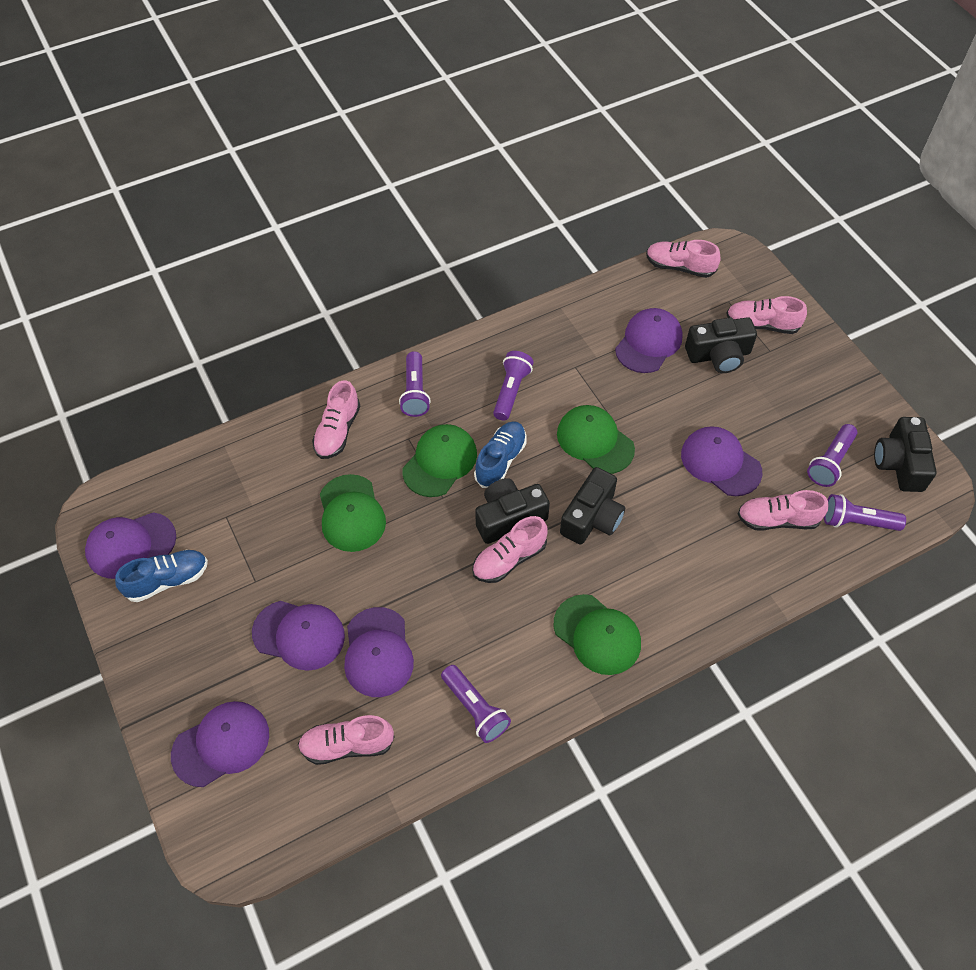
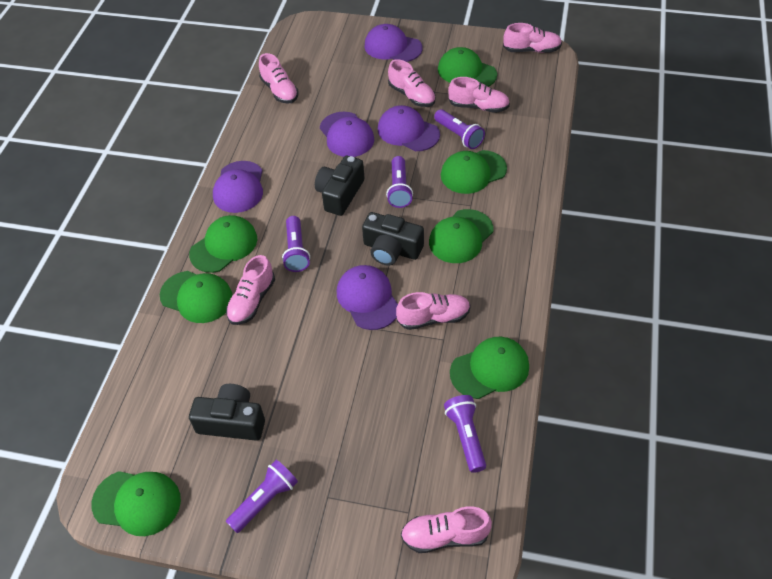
black camera: [475,478,550,544] [560,467,625,545] [685,317,757,373] [874,417,937,492] = 4 -> [189,384,265,441] [315,156,365,216] [362,212,424,265] = 3
blue shoe: [115,550,208,602] [474,421,526,488] = 2 -> none = 0
green cap: [320,474,386,552] [403,424,477,497] [554,594,641,675] [557,405,635,474] = 4 -> [92,471,181,536] [160,271,233,323] [189,215,257,273] [429,209,493,263] [438,47,497,87] [441,150,507,194] [450,337,529,399] = 7
pink shoe: [298,715,394,765] [312,380,360,459] [472,516,547,583] [646,240,720,278] [726,296,807,334] [738,490,828,531] = 6 -> [226,255,275,325] [259,53,299,104] [388,59,436,107] [396,292,471,330] [401,506,492,553] [448,77,510,113] [503,23,562,53] = 7
purple cap: [85,512,176,579] [171,701,269,787] [252,601,345,671] [344,607,414,697] [615,308,683,373] [681,426,762,496] = 6 -> [213,161,263,213] [320,112,374,157] [337,265,398,330] [364,24,423,62] [378,105,440,151] = 5

